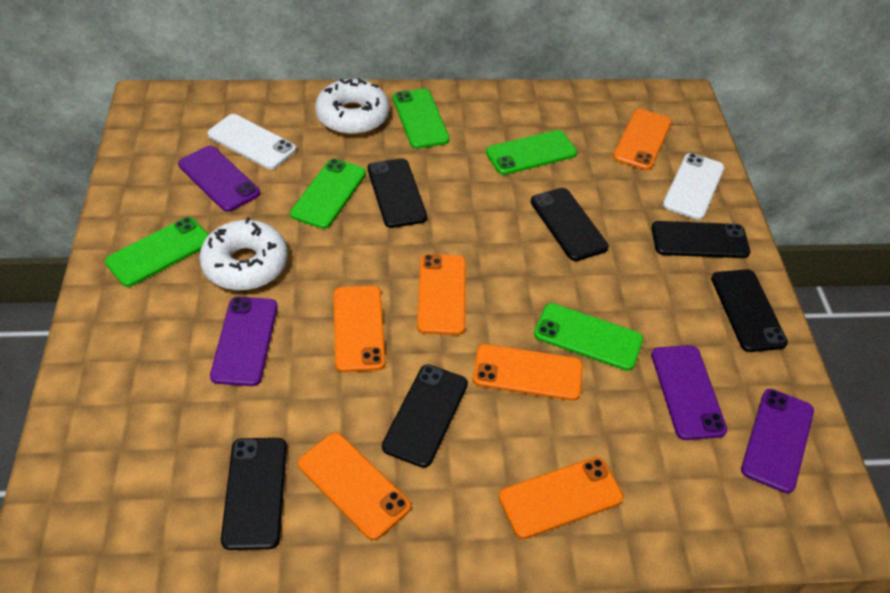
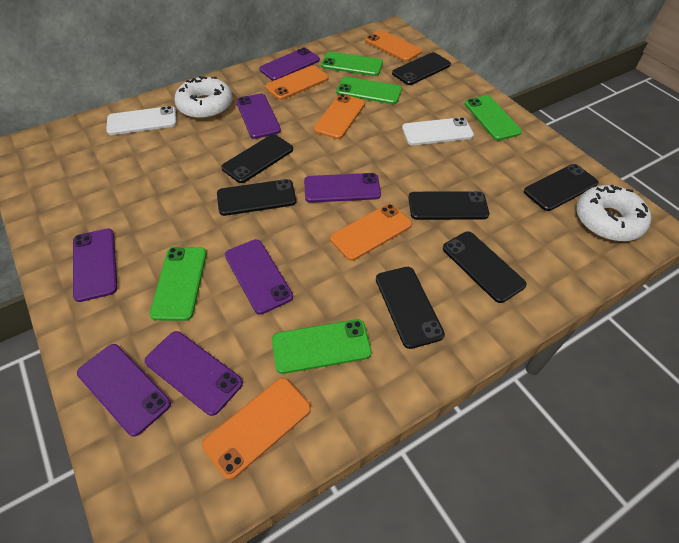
black phone: [221,438,287,550] [368,158,427,228] [382,365,468,468] [531,188,609,261] [651,221,750,258] [711,269,788,352] = 6 -> [217,179,296,216] [221,134,293,183] [376,267,445,349] [392,52,451,85] [409,191,489,220] [443,231,526,303] [524,164,598,211] = 7
orange phone: [298,432,411,540] [334,286,385,372] [417,254,466,335] [473,344,583,401] [499,457,624,539] [613,109,672,170] = 6 -> [202,378,311,480] [265,65,329,100] [314,94,365,139] [330,204,412,261] [365,30,422,62] = 5
purple phone: [178,146,260,212] [210,297,278,386] [651,345,727,440] [741,389,814,493] = 4 -> [73,229,118,302] [77,344,171,437] [145,331,243,416] [225,239,293,314] [236,94,281,139] [259,48,320,81] [304,173,381,203] = 7

